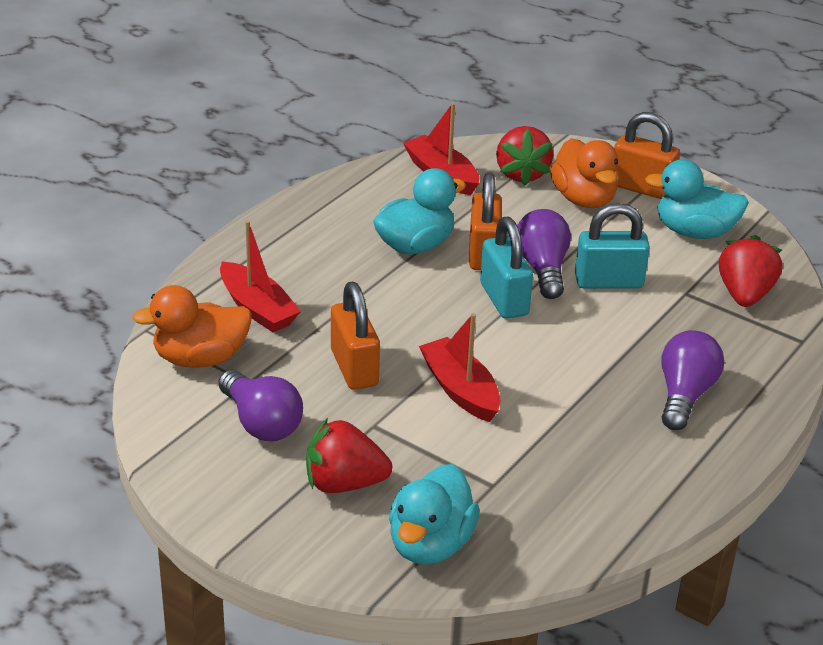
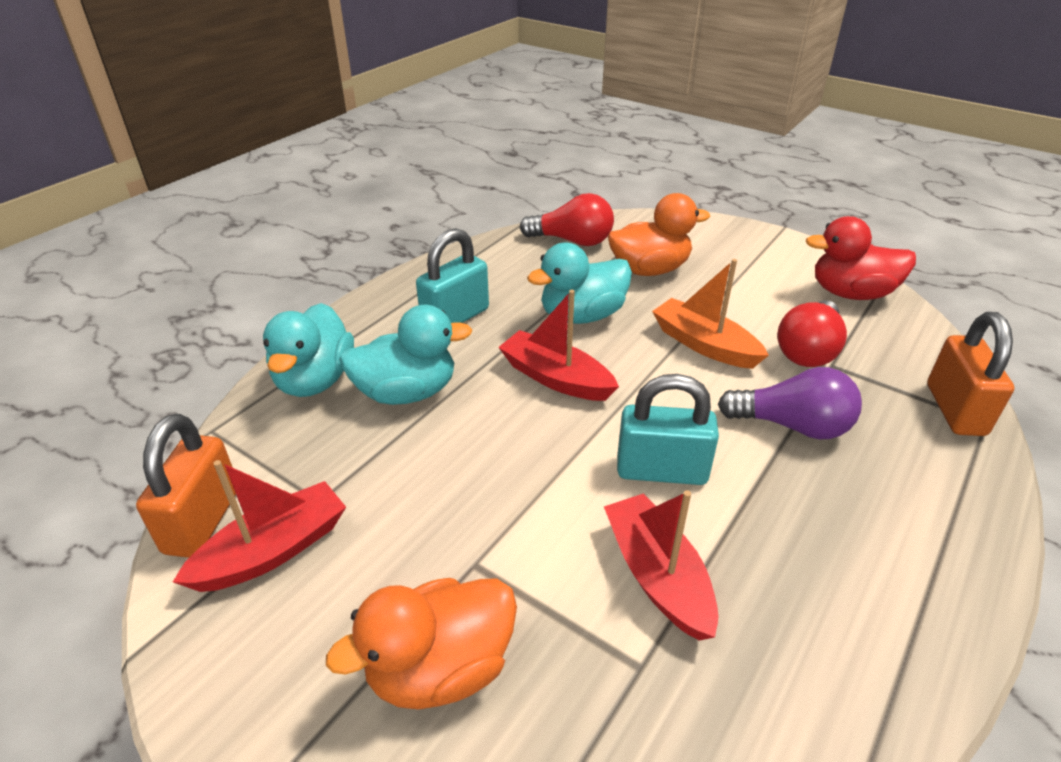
orange boat: none = 0 -> [652,259,769,369] = 1
orange padlock: [331,282,380,390] [469,172,502,270] [614,112,680,199] = 3 -> [136,414,236,558] [927,312,1014,436] = 2
purple light bulb: [219,370,303,441] [517,209,571,299] [662,330,724,430] = 3 -> [718,367,862,440] = 1
red duck: none = 0 -> [806,216,916,300] = 1
red light bulb: none = 0 -> [520,193,614,246] [777,300,847,367] = 2
red strawberry: [306,418,392,493] [496,126,553,186] [719,235,782,307] = 3 -> none = 0

